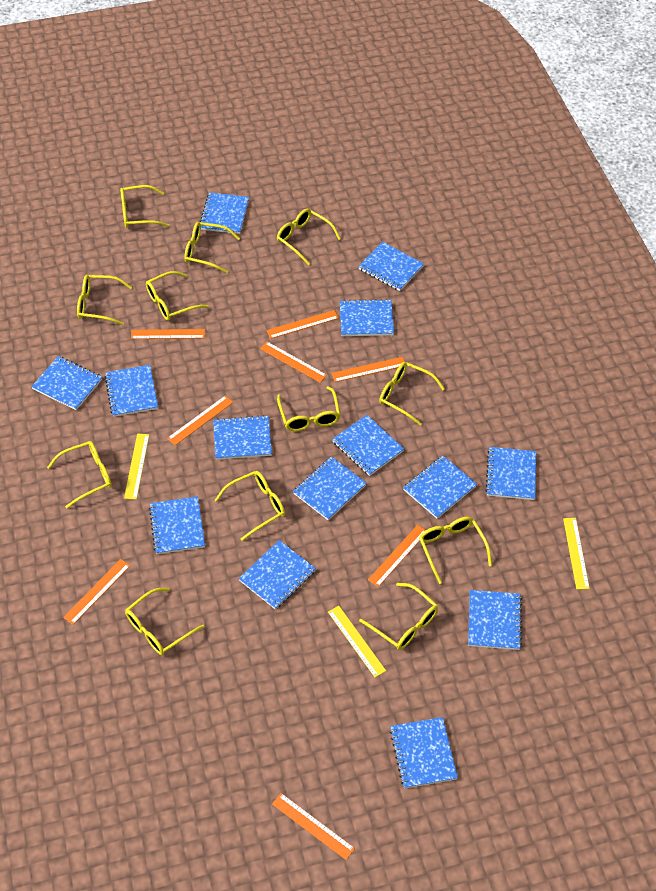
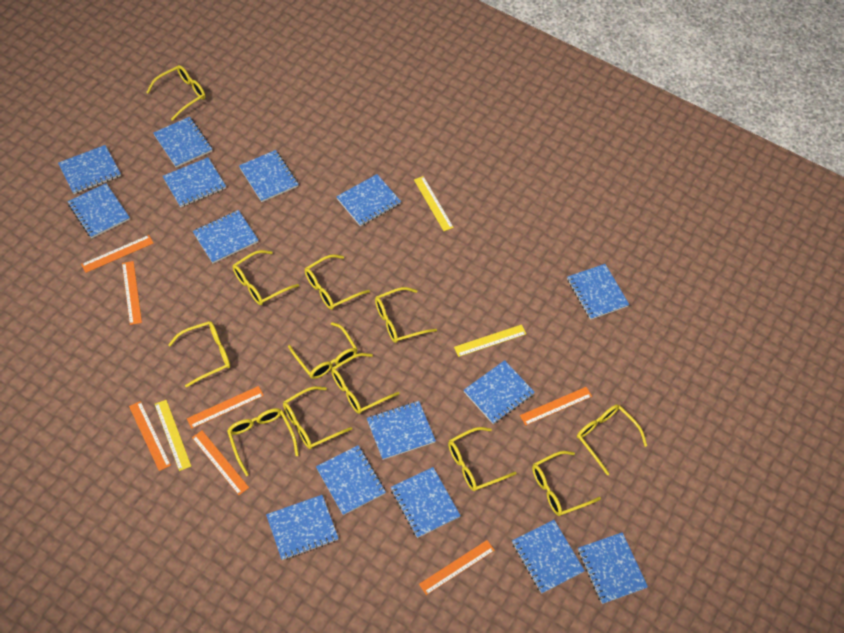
blue notebook: [31,356,102,410] [105,365,158,417] [149,496,205,554] [200,192,249,234] [213,415,272,460] [239,540,316,610] [293,456,367,520] [332,415,404,476] [340,299,394,336] [358,242,424,291] [389,717,458,789] [403,456,477,519] [468,590,522,650] [485,447,536,500] = 14 -> [58,145,121,194] [68,183,130,238] [153,117,212,168] [163,157,226,207] [193,210,259,263] [239,150,299,202] [266,495,339,560] [316,445,386,515] [336,174,401,226] [367,401,436,460] [390,467,461,538] [464,360,535,424] [512,520,585,594] [567,264,629,320] [578,532,648,604] = 15
orange ruler: [63,559,130,625] [131,329,205,339] [167,395,233,445] [260,342,327,383] [266,310,338,339] [272,793,355,860] [331,357,405,382] [368,525,426,587] = 8 -> [81,235,154,273] [122,261,142,325] [129,401,171,471] [187,386,264,429] [192,431,249,495] [419,540,495,595] [520,387,592,426] = 7

